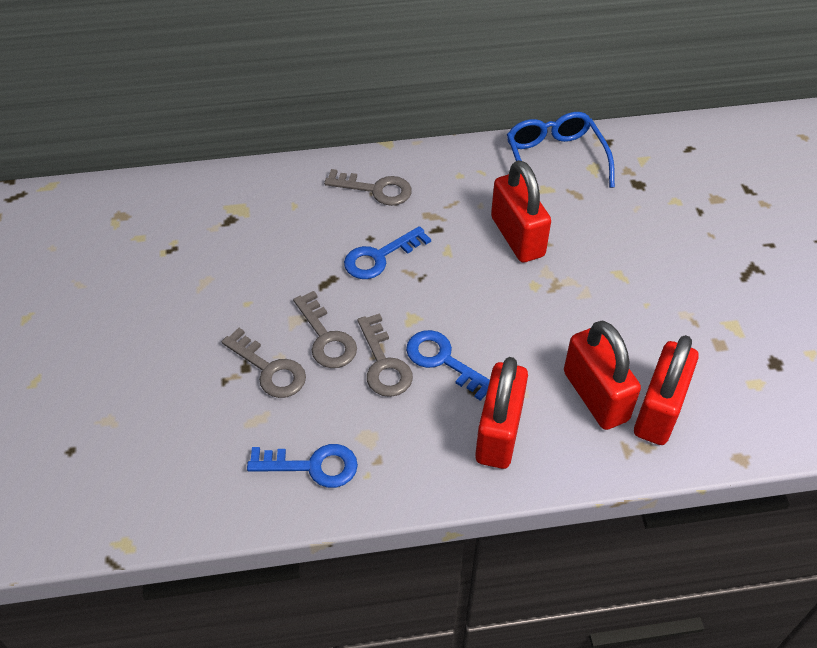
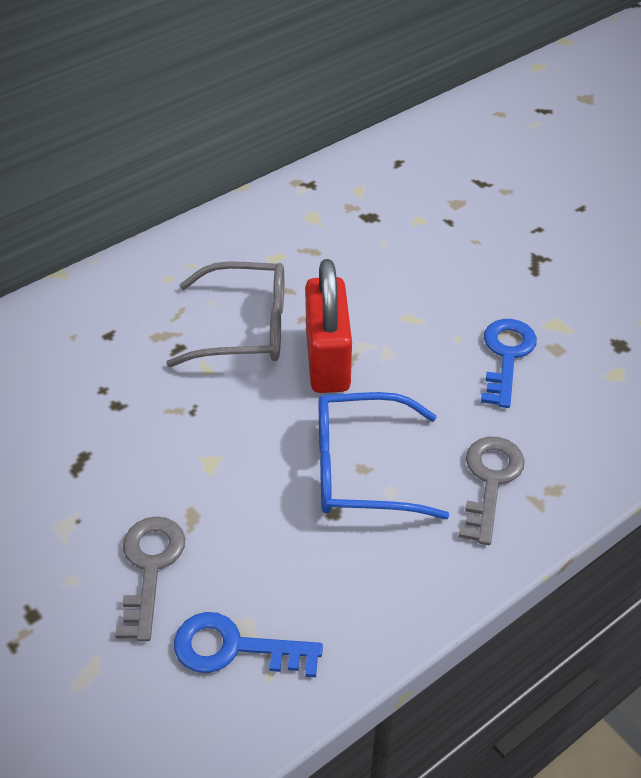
blue key: [247,444,358,488] [344,226,431,279] [406,330,490,401] = 3 -> [174,612,323,677] [481,319,537,408] = 2
grey glasses: none = 0 -> [166,261,284,367] = 1
grey key: [222,328,306,398] [293,291,357,368] [324,169,412,206] [357,313,413,397] = 4 -> [115,516,185,641] [459,437,525,545] = 2
red padlock: [475,357,528,469] [491,160,551,263] [564,320,641,430] [634,335,699,445] = 4 -> [305,259,352,393] = 1

